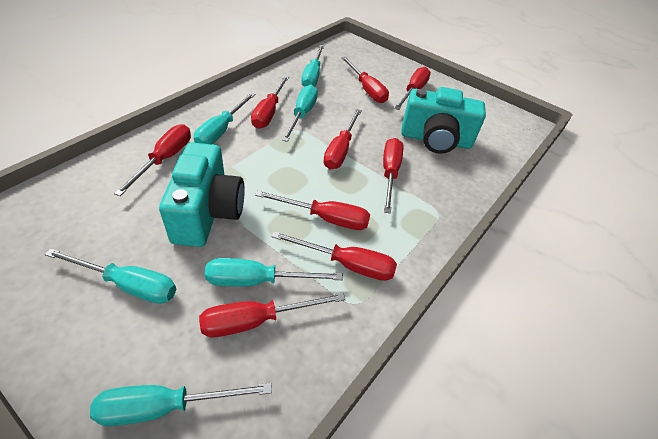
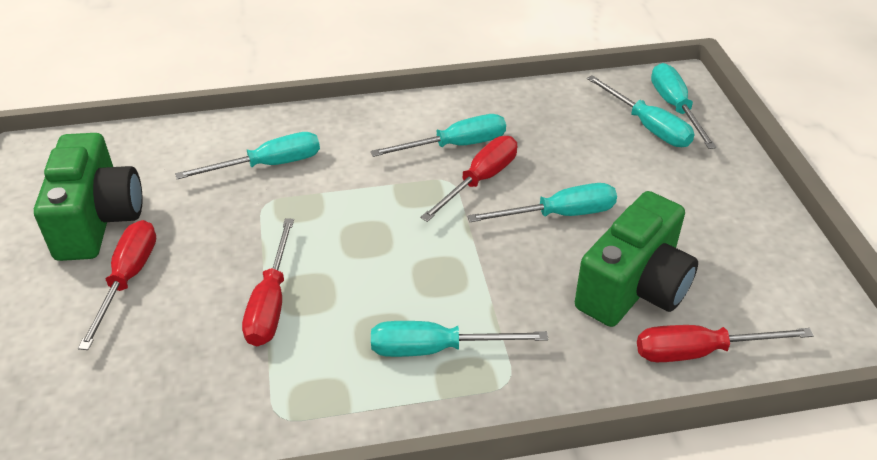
green camera: none = 0 -> [34,133,143,261] [575,191,698,327] = 2
red screwdriver: [114,124,191,196] [199,293,346,337] [251,76,289,129] [255,190,370,230] [271,231,397,281] [323,109,362,169] [342,57,389,103] [383,138,403,214] [394,67,431,110] = 9 -> [78,220,156,350] [242,218,294,346] [420,136,517,222] [637,325,814,362] = 4
turquoise camera: [159,143,245,247] [401,87,486,154] = 2 -> none = 0

